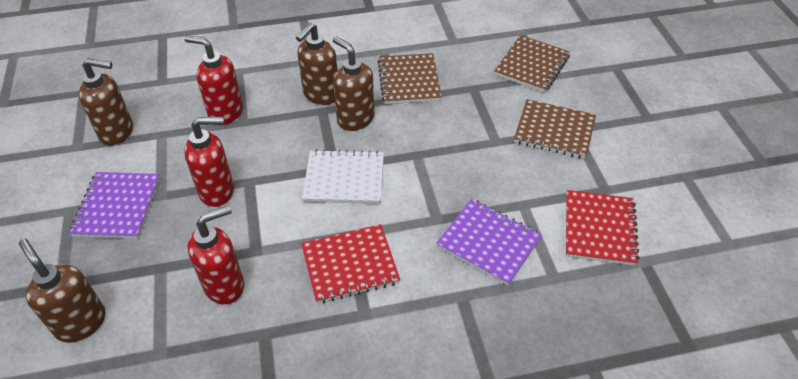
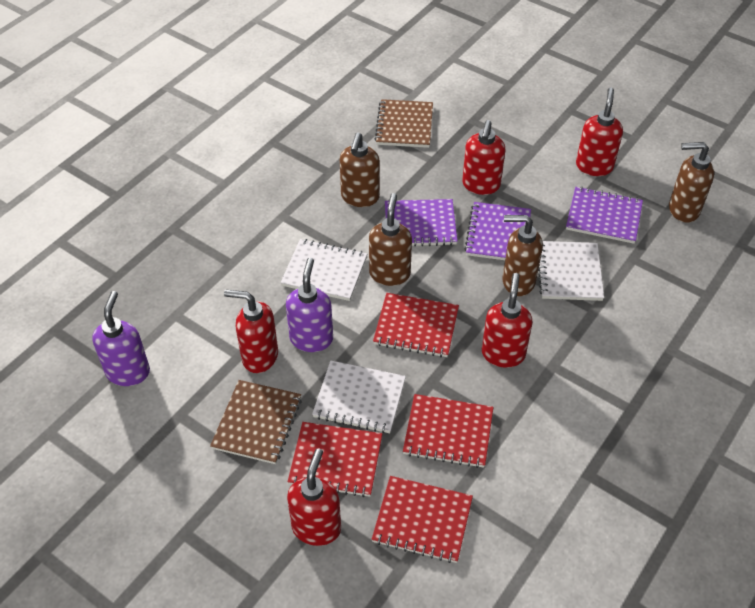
brown notebook: [378,53,442,104] [494,35,570,93] [514,99,596,159] = 3 -> [210,380,302,464] [375,99,433,148] = 2
purple notebook: [69,172,160,239] [436,199,542,285] = 2 -> [385,199,458,247] [464,202,531,260] [566,186,643,244] = 3
purple soap dispenser: none = 0 -> [92,291,150,386] [286,258,333,352] = 2
red notebook: [301,224,400,304] [566,190,640,266] = 2 -> [287,422,382,497] [372,476,473,563] [373,293,459,357] [403,394,493,468] = 4
red soap dispenser: [184,35,243,125] [184,117,234,207] [187,206,244,305] = 3 -> [224,289,278,373] [287,448,341,546] [462,120,505,195] [482,273,532,368] [576,87,623,176] = 5
white notebook: [302,149,384,204] = 1 -> [281,239,367,301] [312,361,406,434] [538,241,604,301] = 3

